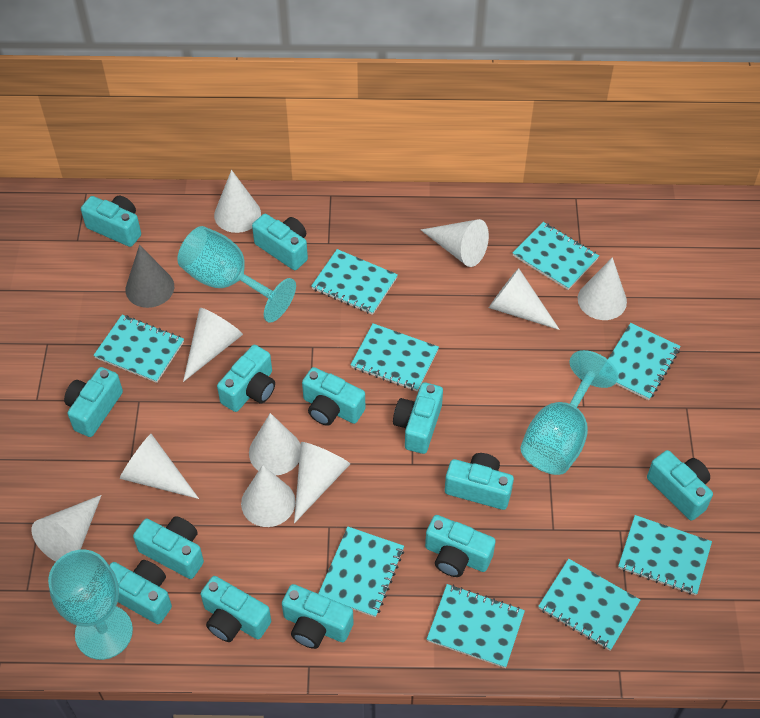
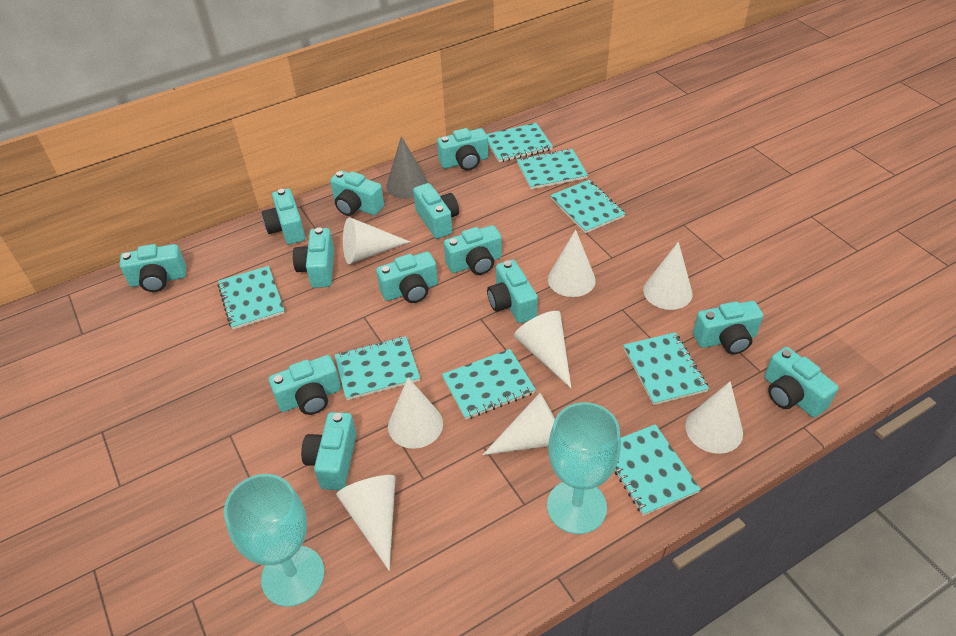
turquoise goblet: [48,550,133,660] [177,226,296,323] [520,350,618,475] = 3 -> [224,474,325,607] [547,402,621,534] = 2
turquoise notebook: [93,315,184,383] [311,249,398,315] [318,527,404,617] [351,323,439,391] [427,584,525,668] [513,222,599,290] [538,559,640,650] [608,323,681,400] [618,515,712,595] = 9 -> [218,266,285,330] [335,336,420,400] [442,349,536,420] [486,123,553,162] [517,149,588,189] [550,180,626,233] [615,424,701,516] [623,332,709,405] = 8
white cone: [31,495,102,561] [120,434,199,499] [183,308,243,382] [214,170,261,233] [241,465,296,527] [249,413,301,475] [294,442,350,523] [421,219,489,267] [489,268,560,330] [578,257,627,320] = 10 -> [336,475,396,571] [343,217,410,264] [388,377,443,449] [483,393,555,455] [514,311,571,388] [548,230,596,297] [643,242,693,310] [685,381,743,454] = 8

